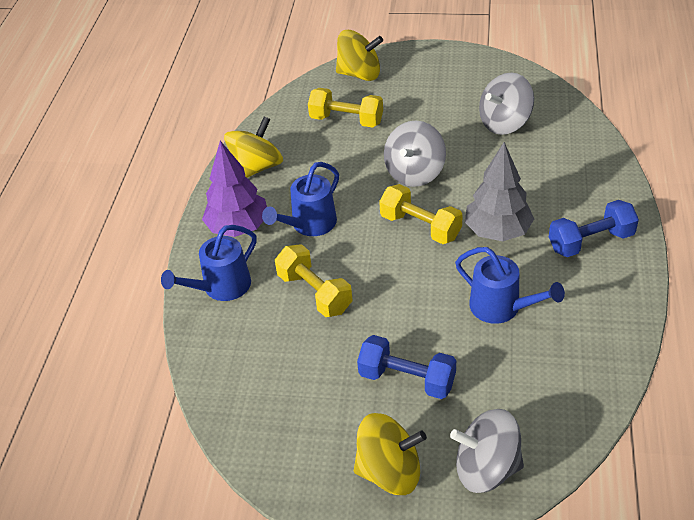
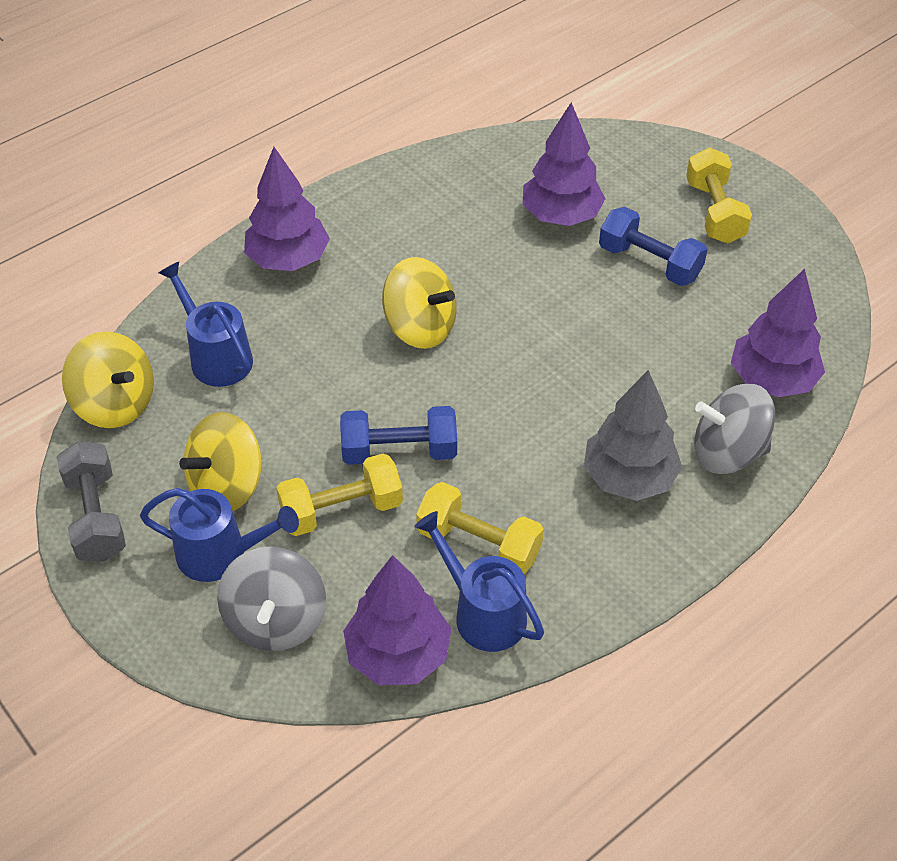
grey dumbbell: none = 0 -> [57,441,126,562] = 1
grey spinning top: [384,121,446,187] [450,409,524,493] [479,72,534,135] = 3 -> [217,546,326,651] [694,384,775,474] = 2
purple tree: [202,141,267,237] = 1 -> [244,147,330,271] [343,555,451,685] [522,102,606,226] [731,269,825,397] = 4

